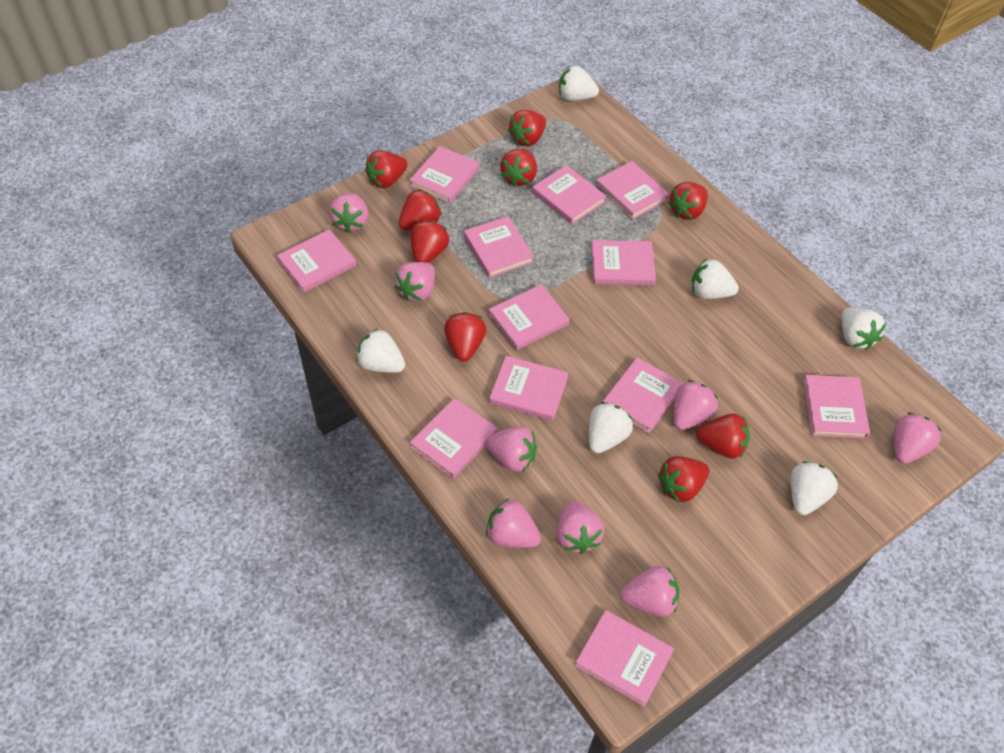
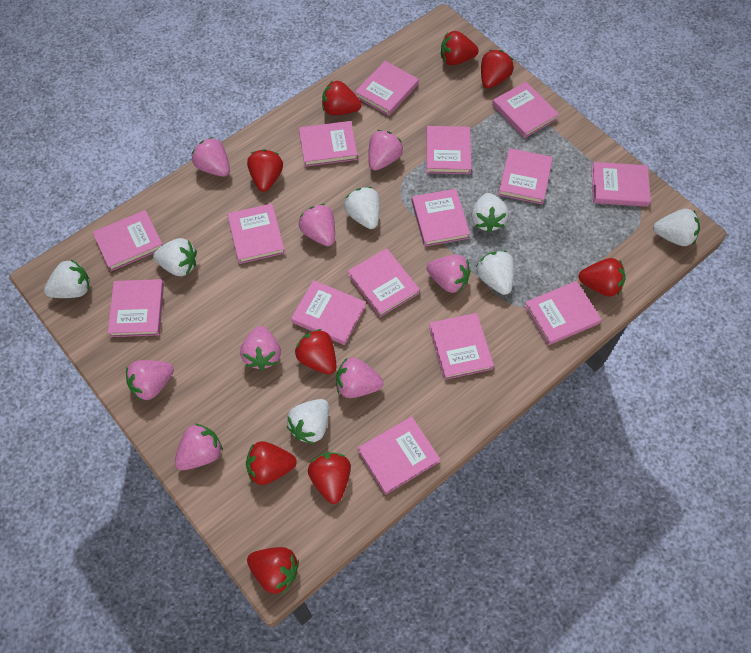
pink book: [277,229,356,293] [410,146,479,204] [410,398,497,479] [464,216,534,278] [489,284,570,350] [489,356,568,421] [532,165,606,224] [575,610,674,707] [591,240,656,285] [596,161,669,220] [603,357,683,434] [803,375,870,439] = 12 -> [93,210,163,271] [108,279,164,337] [227,204,285,264] [291,280,366,345] [299,121,358,167] [348,248,420,317] [355,61,419,116] [358,416,440,495] [412,189,470,246] [426,126,472,174] [429,313,494,380] [492,82,559,138] [498,148,553,204] [524,281,602,345] [591,162,651,207] = 15
white strawberry: [356,328,405,373] [559,66,599,101] [589,402,633,454] [691,259,739,299] [791,461,838,515] [842,307,886,350] = 6 -> [44,259,90,298] [153,238,197,276] [287,399,329,444] [344,187,380,229] [471,193,509,233] [476,251,514,295] [653,209,700,246] = 7

